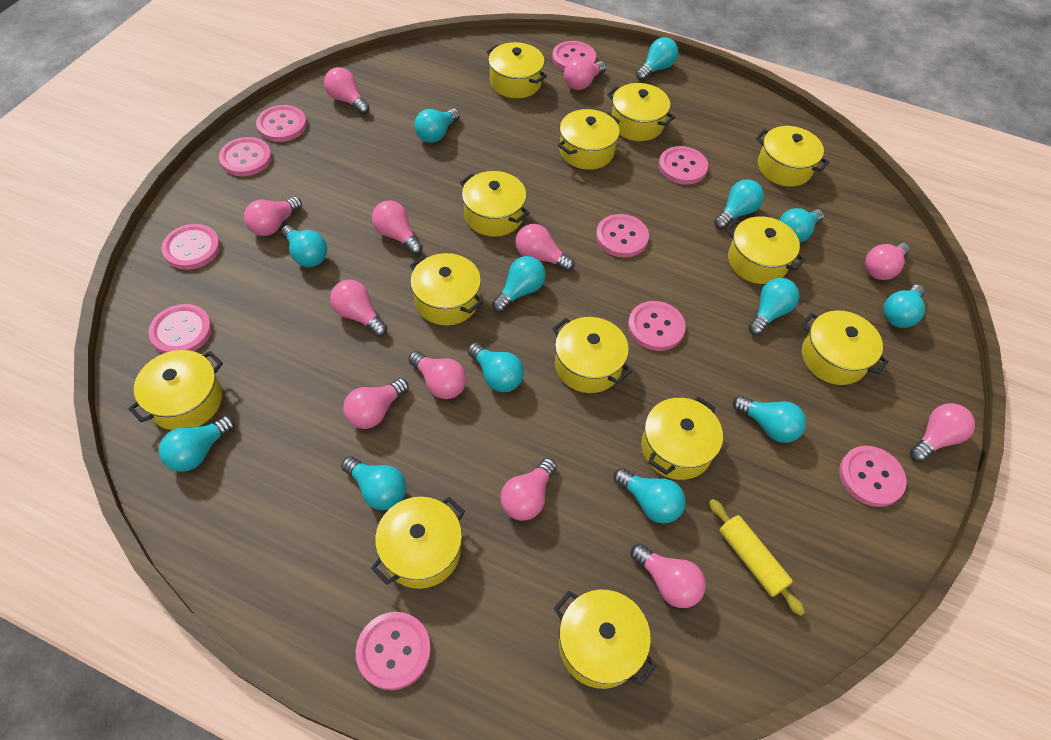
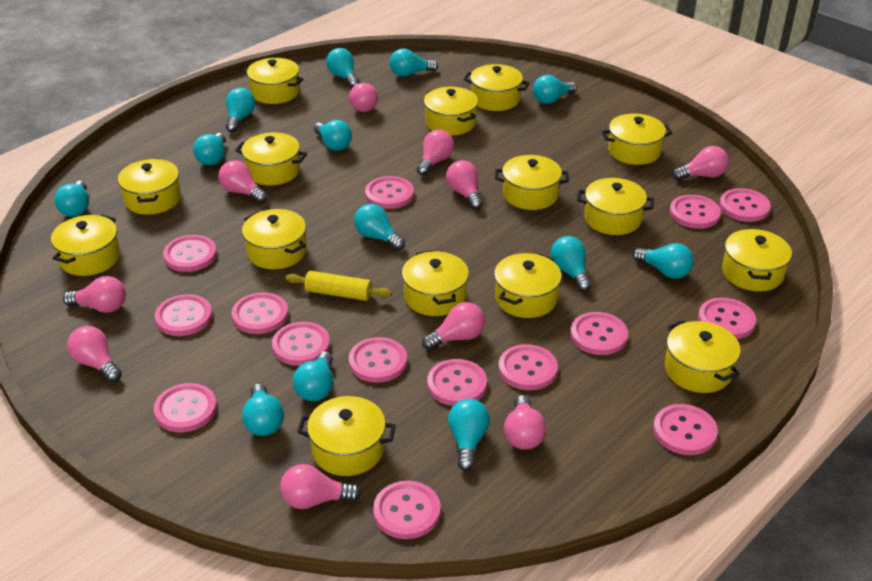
pink button: [148,304,212,354] [161,224,220,270] [219,137,272,176] [256,105,307,142] [356,612,431,690] [552,41,596,70] [596,214,649,257] [628,301,686,351] [659,146,708,185] [839,446,907,507] = 10 -> [154,383,217,432] [155,294,212,336] [163,235,217,272] [232,292,288,334] [272,322,330,366] [349,337,407,383] [365,176,414,209] [373,481,441,539] [427,359,487,406] [499,344,558,390] [570,312,628,355] [653,404,718,455] [669,195,721,229] [698,298,756,339] [719,188,771,222] = 15
pink light bulb: [244,197,302,236] [324,67,370,114] [330,280,387,337] [343,378,409,429] [372,200,423,255] [408,351,467,399] [500,458,557,521] [515,224,575,272] [564,58,606,90] [631,544,706,608] [865,243,910,280] [910,403,975,462] = 12 -> [63,276,126,313] [67,326,122,382] [218,160,267,203] [280,464,361,509] [349,83,378,112] [417,130,454,176] [422,302,485,350] [446,160,483,209] [504,395,546,450] [673,146,729,180] = 10
yellow pot: [128,350,223,430] [371,497,465,589] [410,253,483,325] [460,171,529,237] [487,42,547,98] [552,317,632,393] [554,590,656,689] [558,109,620,170] [607,83,675,141] [641,397,723,480] [726,216,805,284] [756,126,829,186] [801,310,889,385] = 13 -> [51,214,120,276] [118,159,181,215] [235,132,307,185] [242,209,306,269] [243,58,304,104] [297,396,396,476] [402,250,469,316] [424,87,478,135] [463,64,530,111] [494,253,562,318] [495,155,569,210] [577,178,654,235] [601,113,673,165] [665,320,741,393] [722,228,792,291] = 15

